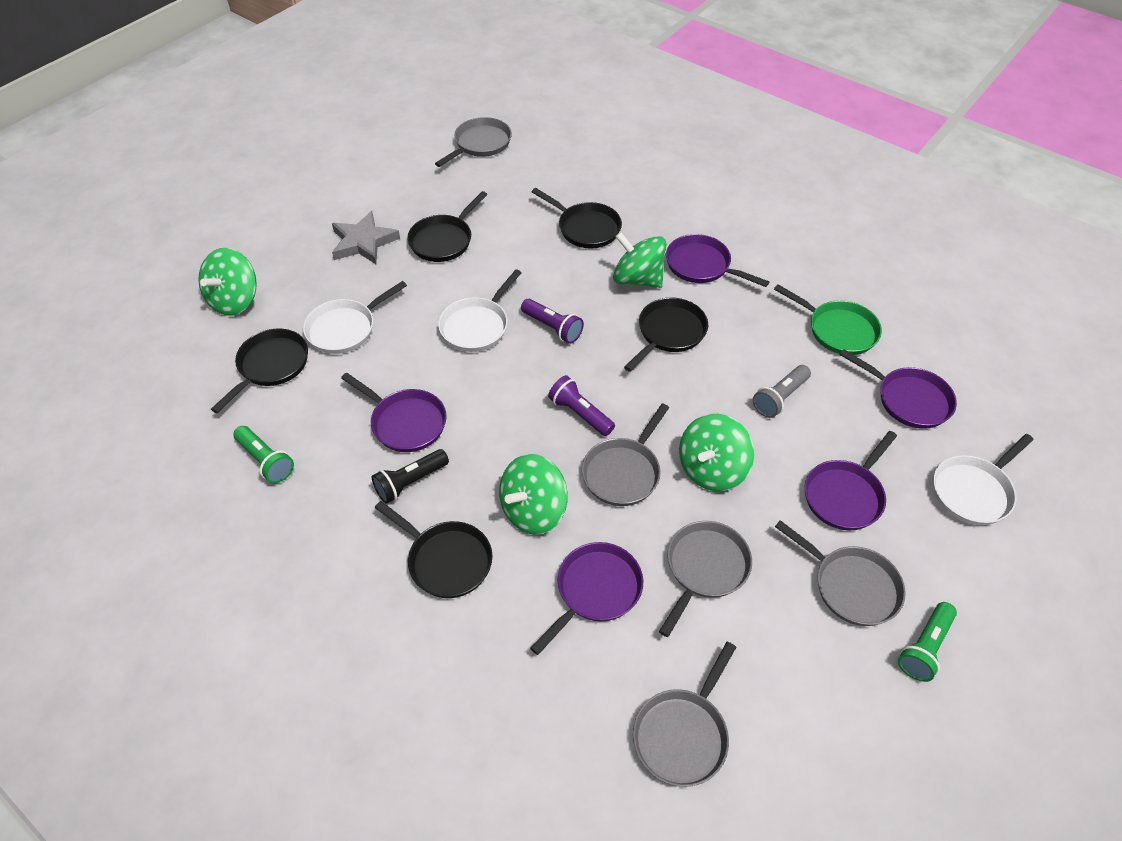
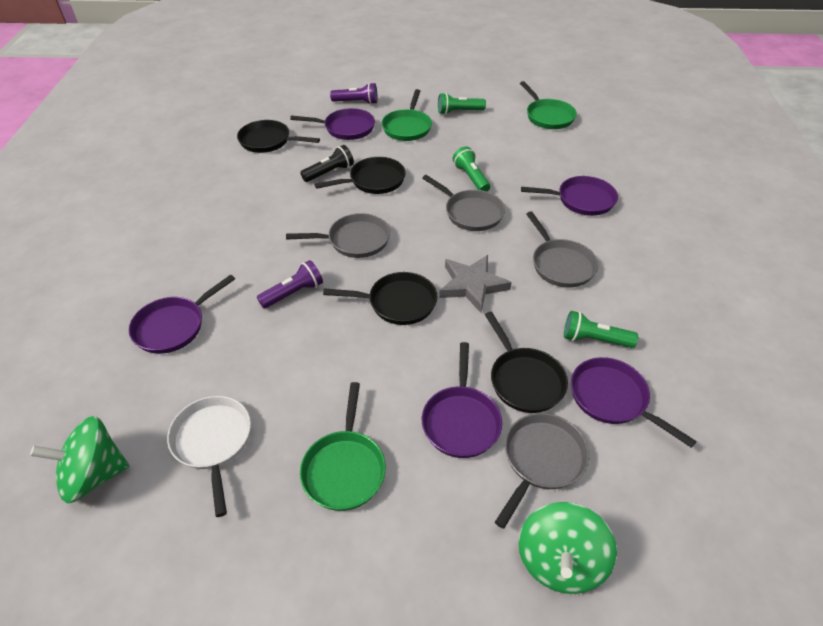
black pan: [211,328,308,413] [375,501,493,598] [407,191,488,262] [532,188,622,249] [624,297,708,372] = 5 -> [237,120,320,153] [314,157,406,194] [323,272,438,325] [485,312,568,413] = 4
green flashlight: [234,426,294,483] [898,602,957,682] = 2 -> [438,93,486,115] [453,147,490,191] [564,311,638,348] = 3
green pan: [774,284,882,355] = 1 -> [300,382,386,511] [382,89,432,141] [520,81,577,129] = 3
green spinning top: [198,248,257,316] [499,454,568,535] [613,232,667,288] [679,414,754,491] = 4 -> [30,416,130,503] [518,502,617,594] = 2
grey flashlight: [753,365,811,418] = 1 -> none = 0
grey pan: [435,117,512,167] [582,403,669,506] [633,642,736,787] [659,521,752,637] [775,520,906,626] = 5 -> [286,213,390,258] [422,175,505,231] [495,413,589,529] [526,211,598,288] = 4
white pan: [303,281,407,354] [438,269,521,352] [933,434,1034,525] = 3 -> [167,396,251,517] = 1

